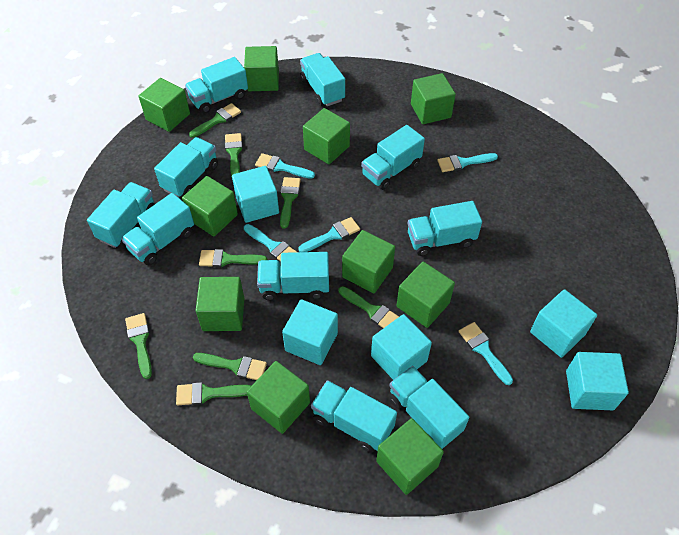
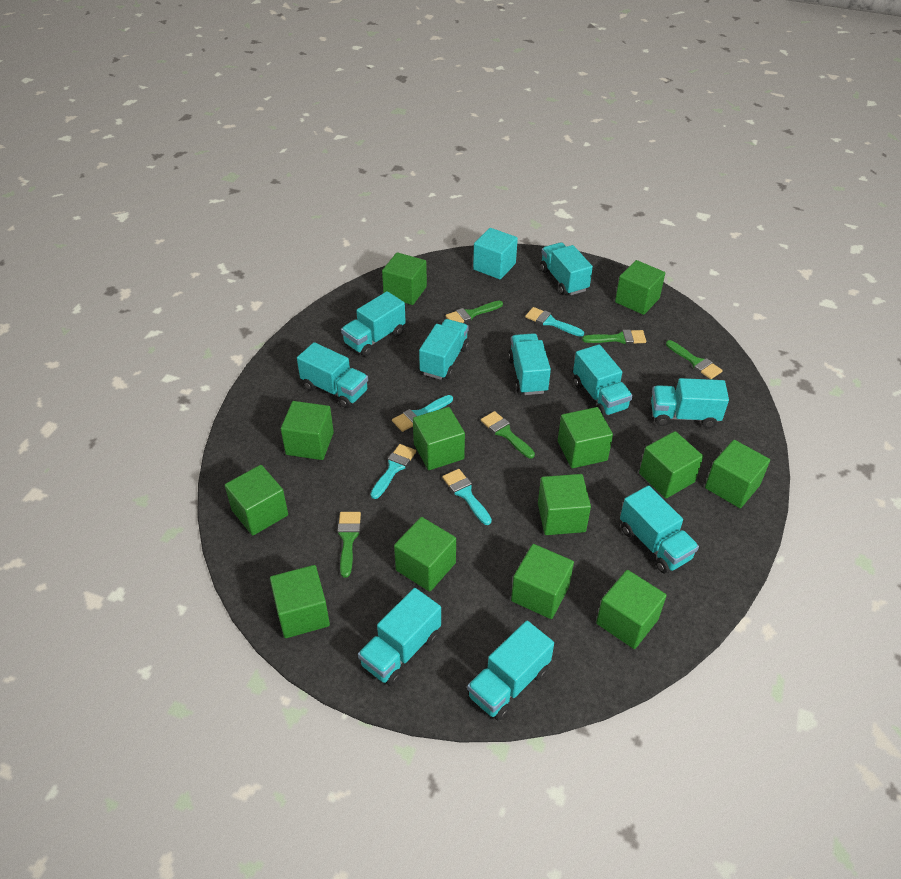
green brush: [125,313,152,379] [176,382,251,405] [189,103,241,138] [193,353,267,380] [199,249,267,267] [225,133,243,177] [280,177,301,229] [339,286,399,328] = 8 -> [338,512,361,577] [446,300,503,323] [481,411,535,458] [582,330,646,344] [666,340,723,379] = 5
green cube: [138,78,190,132] [182,176,238,236] [196,277,244,331] [244,46,279,91] [247,361,310,434] [303,108,350,164] [342,230,395,293] [376,418,444,495] [397,261,455,328] [411,73,456,124] = 10 -> [225,465,288,536] [270,565,330,638] [281,401,334,460] [382,252,427,305] [394,517,456,592] [413,407,465,470] [511,544,574,619] [538,474,591,535] [558,407,613,468] [596,570,667,649] [615,260,665,315] [639,431,703,498] [705,440,770,508] = 13
turquoise brush: [244,224,297,261] [255,153,315,179] [298,217,360,252] [437,153,498,172] [459,322,513,385] = 5 -> [371,444,416,499] [392,395,453,432] [442,469,492,525] [525,307,584,337] = 4
turquoise cube: [232,166,279,223] [282,299,338,365] [371,314,432,380] [530,289,597,358] [566,352,629,410] = 5 -> [473,228,518,279] = 1

